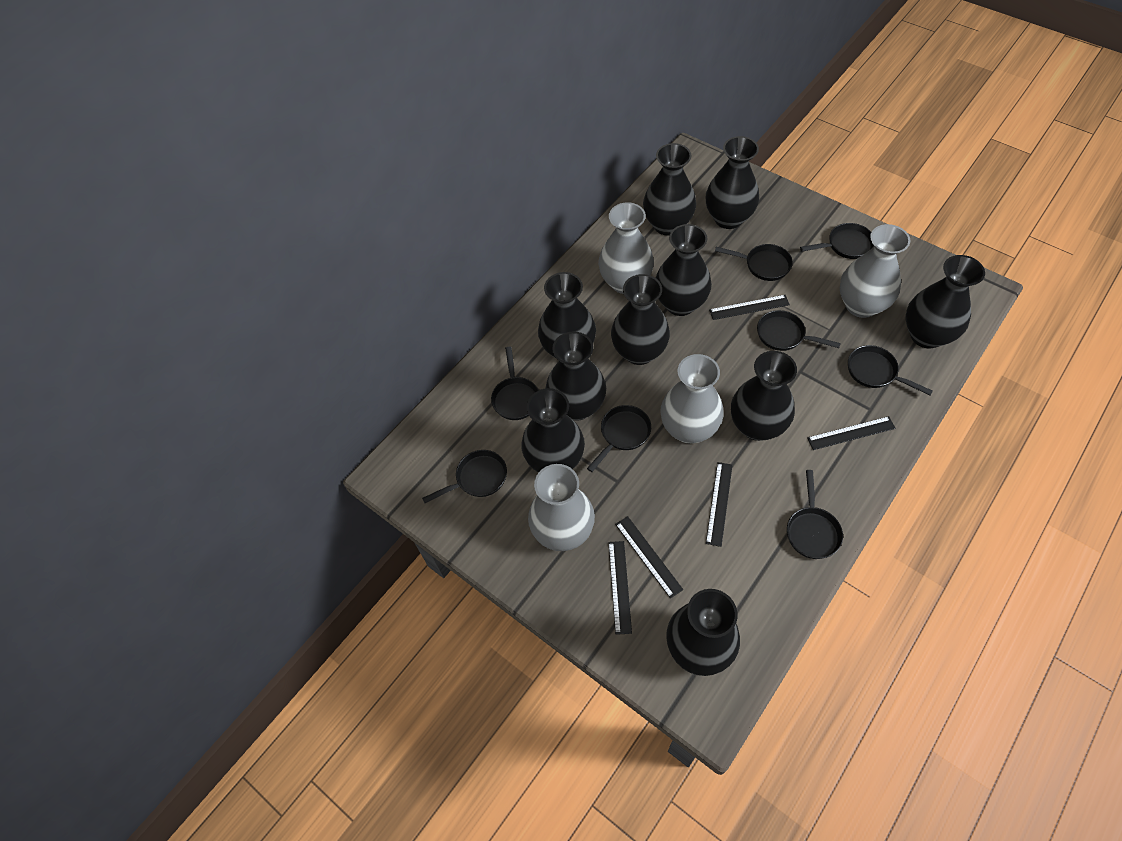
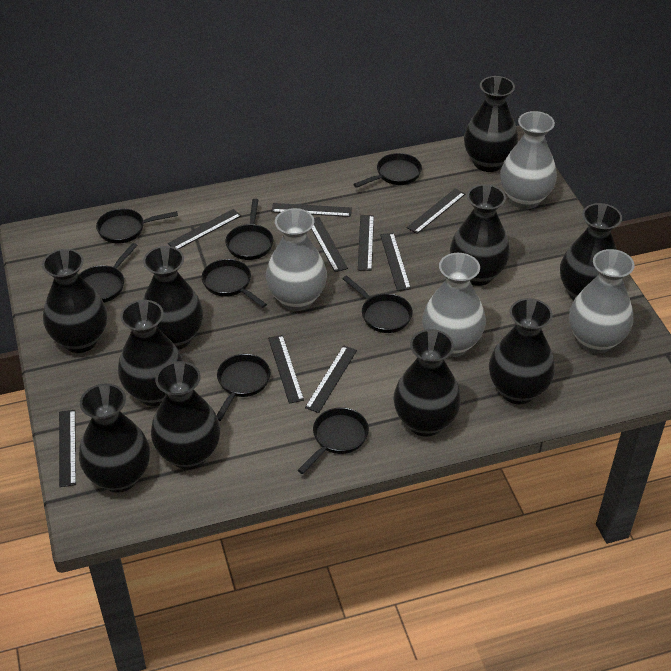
black ruler: [608,541,632,635] [615,516,683,598] [706,462,733,547] [709,295,790,320] [807,416,896,450] = 5 -> [59,410,76,487] [168,209,241,249] [268,335,304,404] [271,203,352,217] [305,345,357,413] [311,217,348,272] [358,215,374,271] [380,233,411,291] [407,188,465,234] = 9

